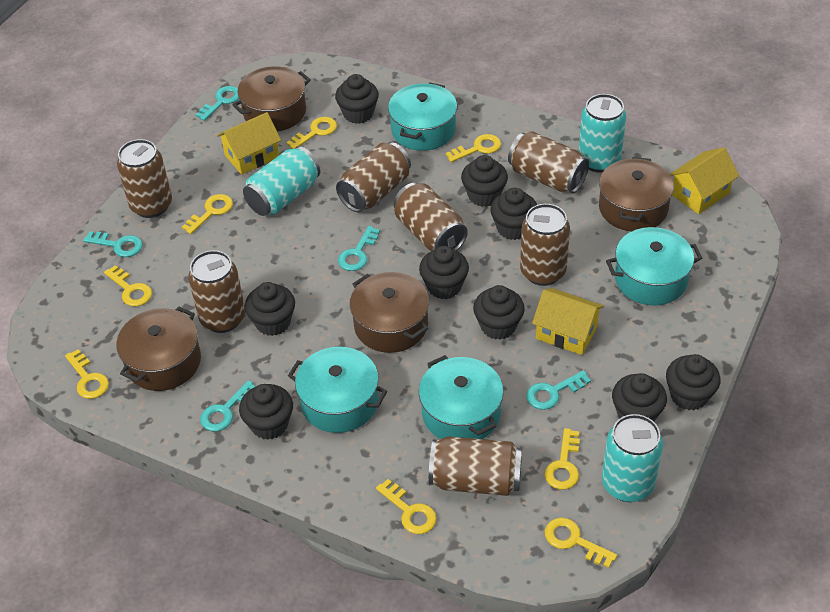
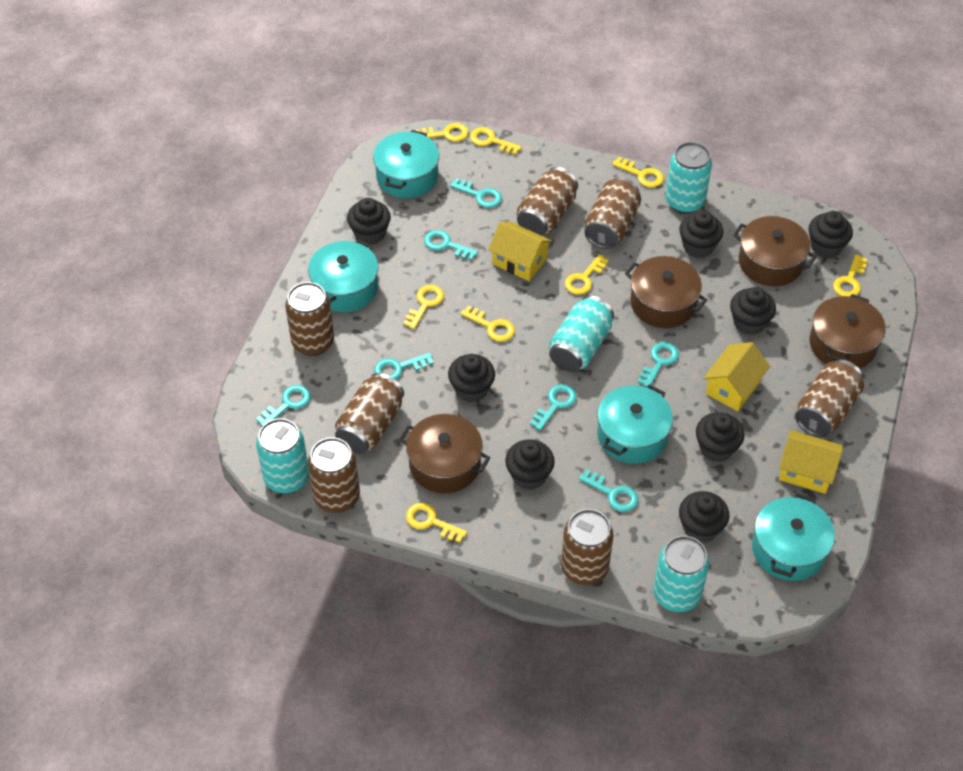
black cupcake: [239,384,293,440] [245,282,295,336] [335,74,379,124] [419,246,469,299] [461,155,508,207] [473,285,525,340] [490,188,537,240] [612,373,667,421] [666,354,721,410] = 9 -> [347,198,391,245] [448,354,495,403] [505,439,555,490] [679,211,723,258] [679,491,729,543] [696,412,745,462] [730,287,776,335] [809,211,853,258] = 8
turquoise can: [243,146,320,216] [579,94,626,173] [602,414,663,502] = 3 -> [256,418,309,494] [549,296,614,372] [653,536,709,612] [665,142,712,214] = 4
turquoise key: [83,231,143,257] [196,86,239,121] [200,380,256,432] [338,226,380,271] [526,370,591,410] = 5 -> [256,385,311,426] [374,353,434,380] [424,230,478,260] [450,178,502,208] [530,384,577,431] [579,469,638,512] [638,342,679,387] = 7

